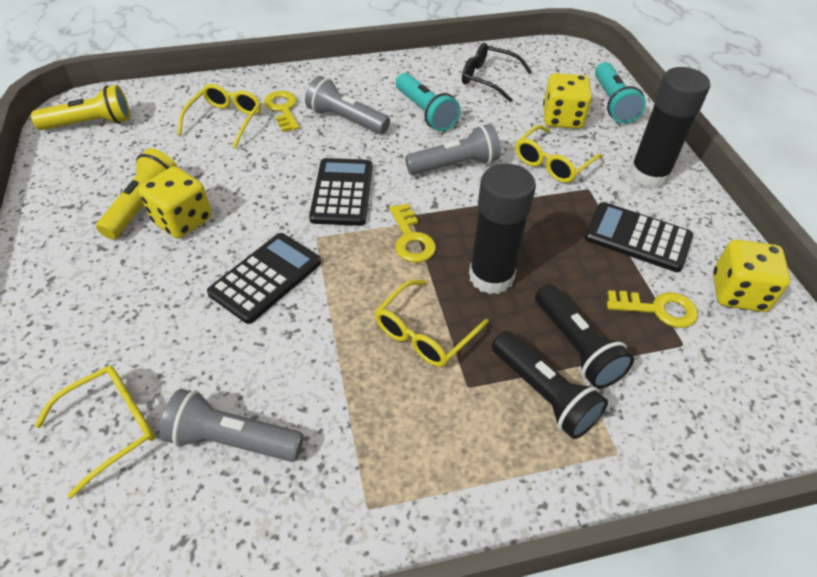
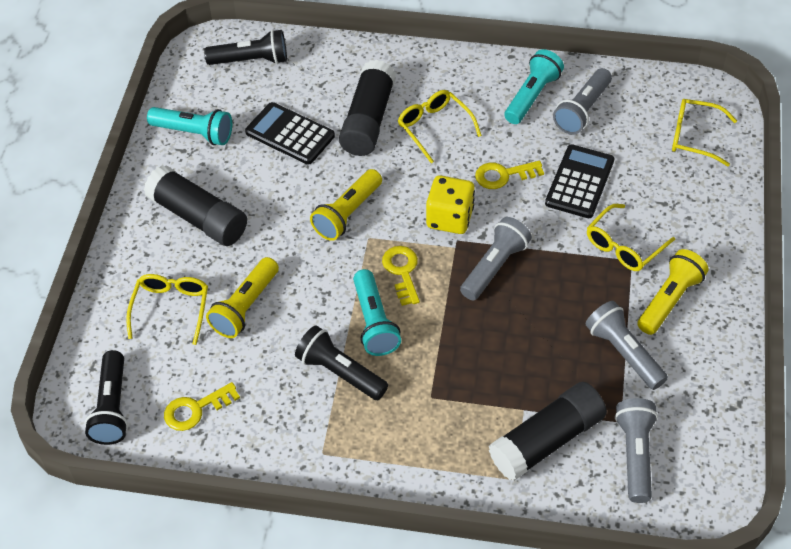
black calculator: [207,233,321,324] [309,158,373,226] [584,202,693,272] = 3 -> [245,102,335,165] [545,144,614,218] = 2
black flashlight: [492,331,608,439] [535,284,634,389] = 2 -> [85,350,128,445] [204,29,287,65] [295,325,388,400] = 3
black glasses: [462,43,532,102] = 1 -> none = 0
black glue stick: [469,164,536,294] [629,67,710,188] = 2 -> [144,165,247,246] [339,60,396,156] [489,382,607,481] = 3
grey flashlight: [160,389,304,462] [305,76,390,134] [405,124,501,175] = 3 -> [460,217,532,300] [553,68,612,135] [586,301,668,390] [615,398,658,503] = 4
turquoise flashlight: [396,73,460,131] [595,62,646,124] = 2 -> [147,107,232,145] [353,269,401,356] [504,49,564,124] = 3
yellow dice: [139,166,212,239] [543,73,592,129] [713,239,791,312] = 3 -> [426,175,475,234] = 1
yellow flashlight: [31,85,130,130] [96,148,178,239] = 2 -> [206,257,279,338] [310,169,382,241] [637,249,709,335] = 3

